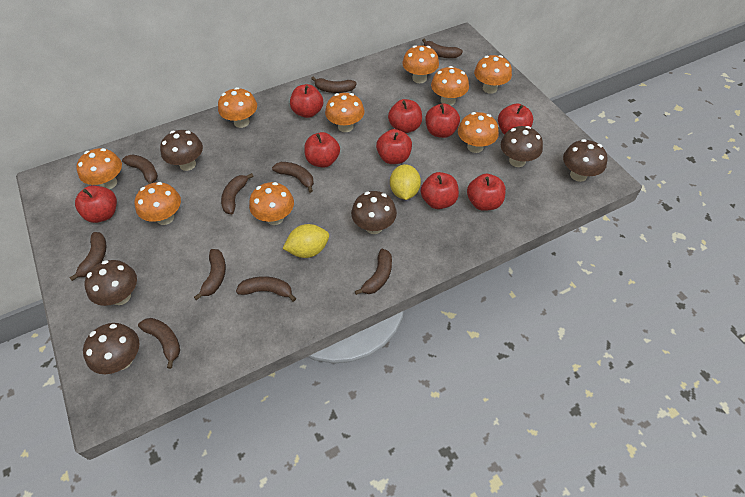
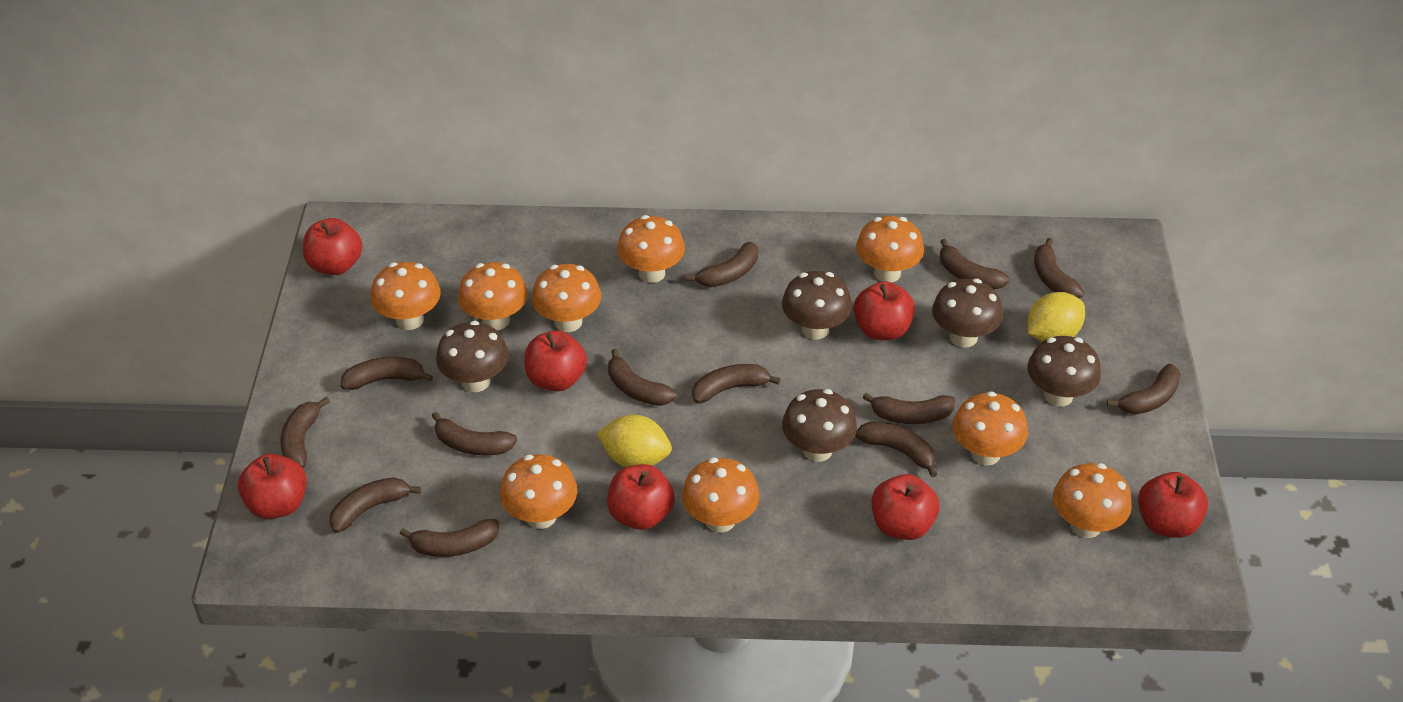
brown banana: [69,232,106,281] [122,154,158,184] [138,318,180,369] [194,249,226,300] [221,173,253,214] [236,276,296,302] [272,162,314,193] [311,77,357,93] [355,249,392,295] [422,39,463,58] = 10 -> [280,397,330,469] [329,477,421,533] [340,357,433,390] [400,519,499,557] [432,412,517,456] [608,349,677,406] [686,242,758,287] [692,364,781,403] [855,422,937,477] [863,393,955,424] [940,239,1010,290] [1034,238,1084,298] [1107,364,1181,414] = 13
brown mushroom: [83,323,139,374] [85,260,137,306] [160,130,203,171] [351,191,397,234] [501,126,543,167] [563,139,608,182] = 6 -> [436,321,509,392] [782,271,852,340] [782,389,857,462] [932,279,1003,348] [1027,336,1101,407] = 5
red apple: [75,185,117,223] [290,84,323,118] [304,132,340,168] [376,129,412,164] [388,99,422,133] [421,172,459,209] [425,103,460,138] [467,174,506,211] [498,104,533,135] = 9 -> [238,454,307,519] [303,218,362,275] [525,330,587,391] [607,464,675,530] [853,281,915,340] [872,474,939,540] [1138,472,1208,538] = 7

